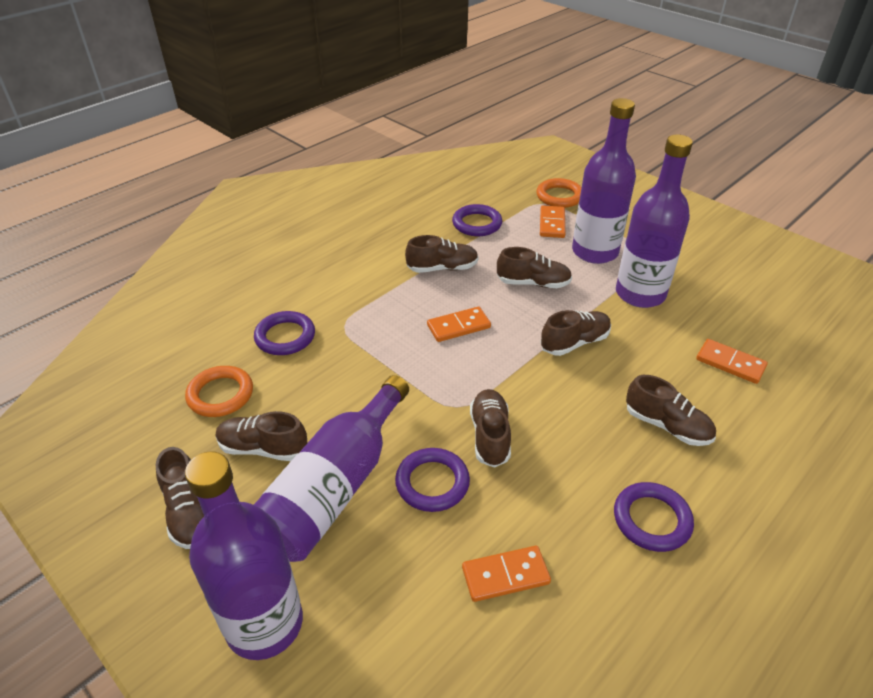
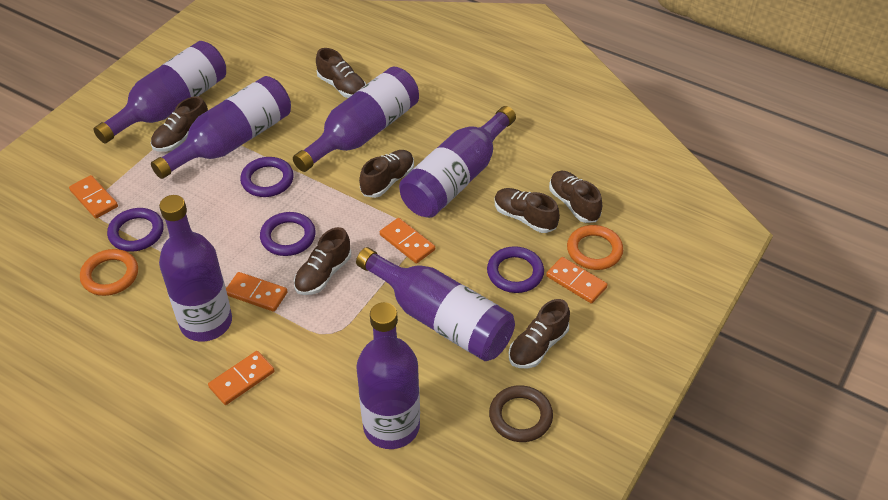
brown ring: none = 0 -> [489,385,553,442] = 1
orange domino: [427,307,491,342] [462,546,551,602] [540,205,565,238] [696,339,768,384] = 4 -> [69,175,118,219] [208,351,275,405] [226,272,288,312] [380,218,435,263] [546,257,608,303] = 5
purple bottle: [185,452,303,660] [254,375,409,562] [572,98,636,264] [616,134,693,308] = 4 -> [93,41,226,143] [151,76,291,179] [159,195,232,342] [293,67,419,172] [356,247,515,361] [356,302,420,449] [399,106,516,218] = 7

